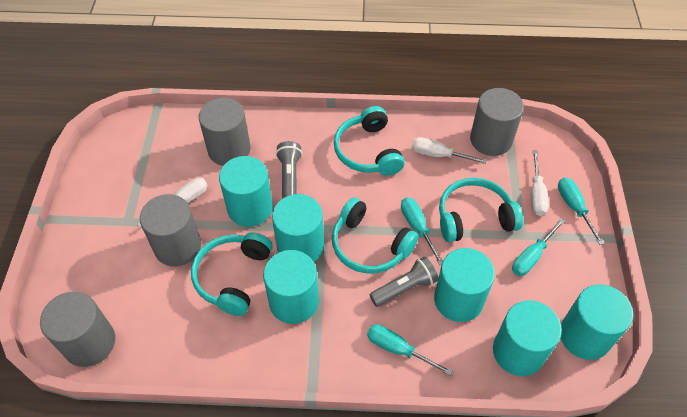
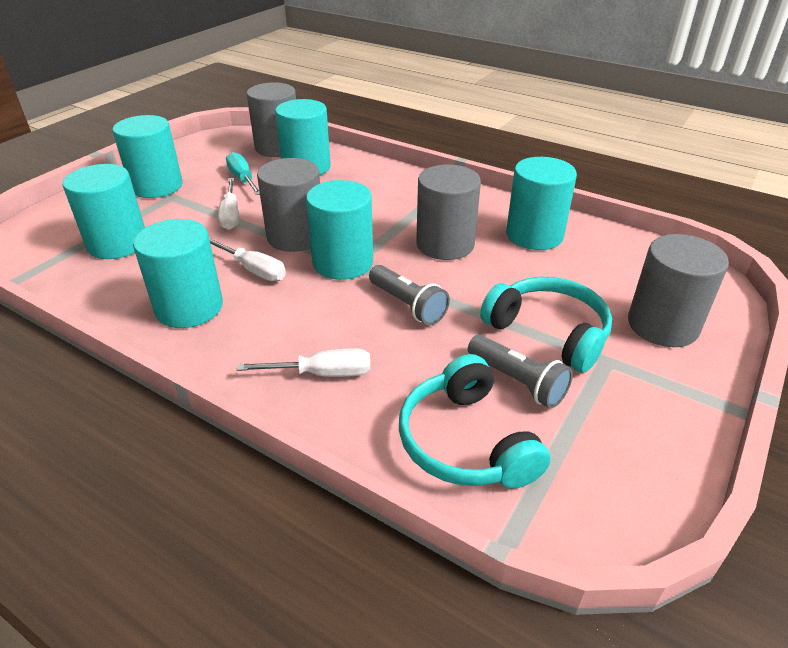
turquoise headphones: [191,232,273,316] [332,198,419,274] [334,106,405,176] [439,178,523,243] = 4 -> [399,354,551,489] [480,277,612,373] = 2
turquoise screwdriver: [367,324,452,376] [401,198,443,265] [512,218,565,276] [558,178,605,245] = 4 -> [226,152,260,195] = 1

